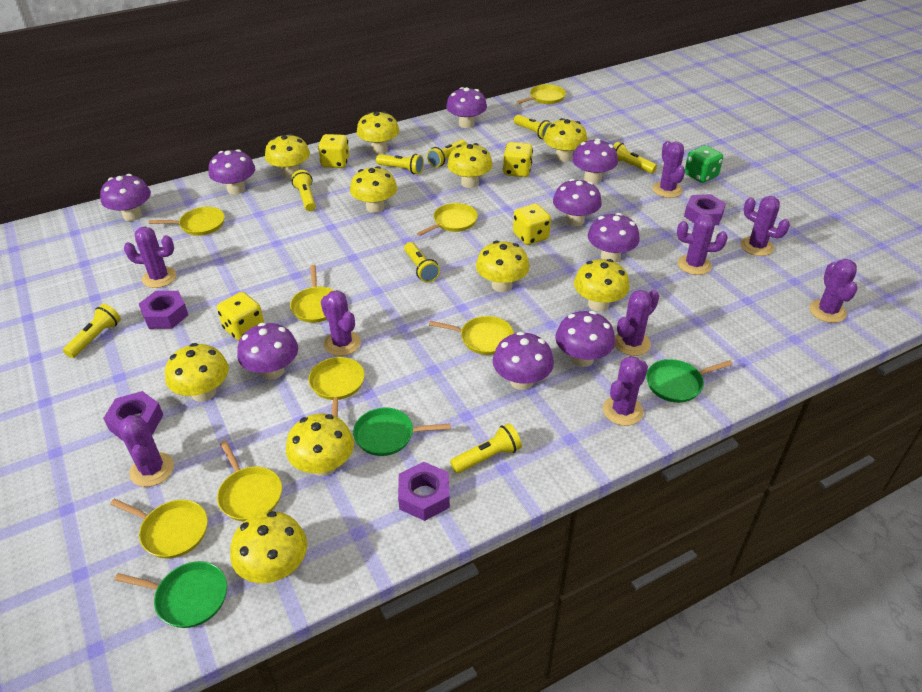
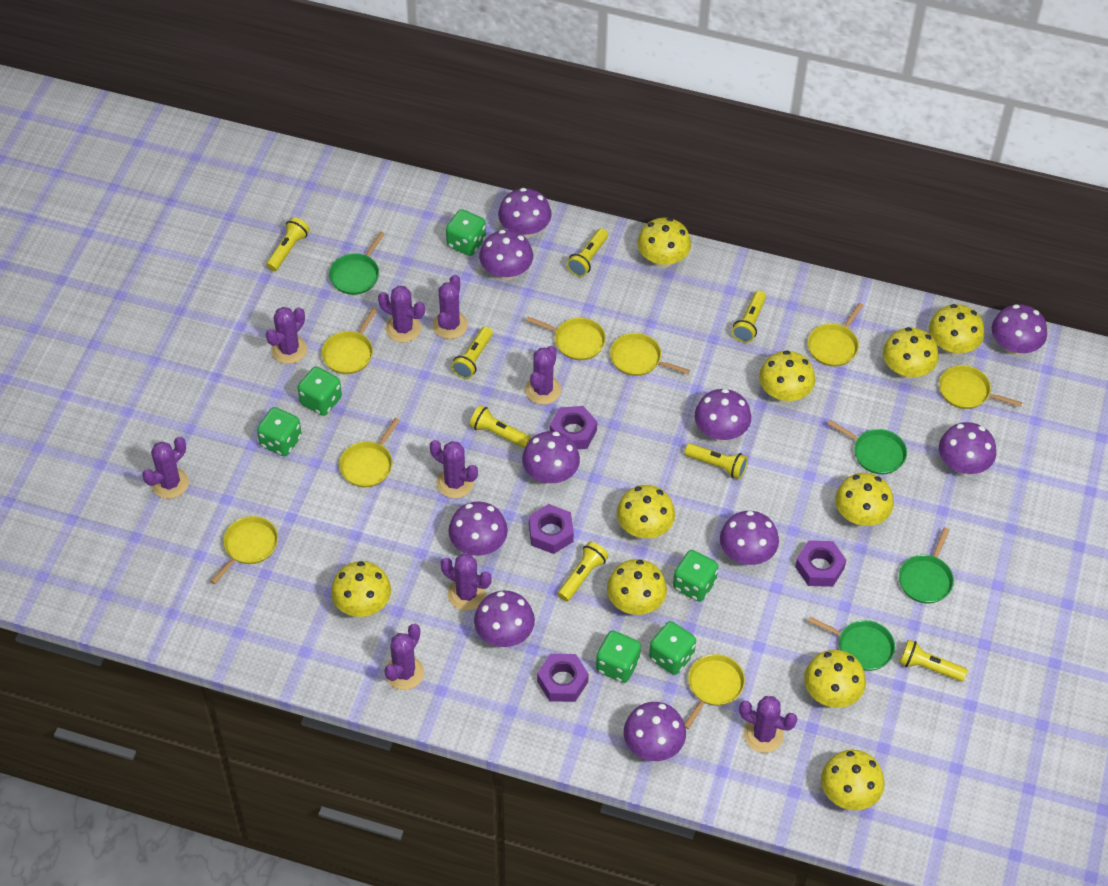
green dice: [685,145,723,183] = 1 -> [257,407,302,456] [297,366,342,416] [446,209,486,256] [596,631,641,683] [649,621,696,675] [673,550,718,602] = 6
green pan: [114,561,227,628] [353,408,450,456] [646,359,733,403] = 3 -> [329,232,385,295] [808,617,895,671] [828,420,907,474] [899,528,954,603] = 4
purple mushroom: [100,174,151,221] [209,149,255,194] [237,323,298,380] [446,87,487,128] [493,332,554,390] [553,179,602,226] [555,311,615,367] [572,138,618,184] [588,213,640,262] = 9 -> [448,502,508,556] [474,591,535,647] [479,230,533,280] [498,188,552,238] [522,431,580,484] [624,702,686,761] [695,389,751,441] [720,511,779,565] [939,422,996,475] [992,304,1047,355] = 10
yellow dice: [217,292,264,341] [318,134,349,168] [503,142,533,177] [513,204,551,245] = 4 -> none = 0

